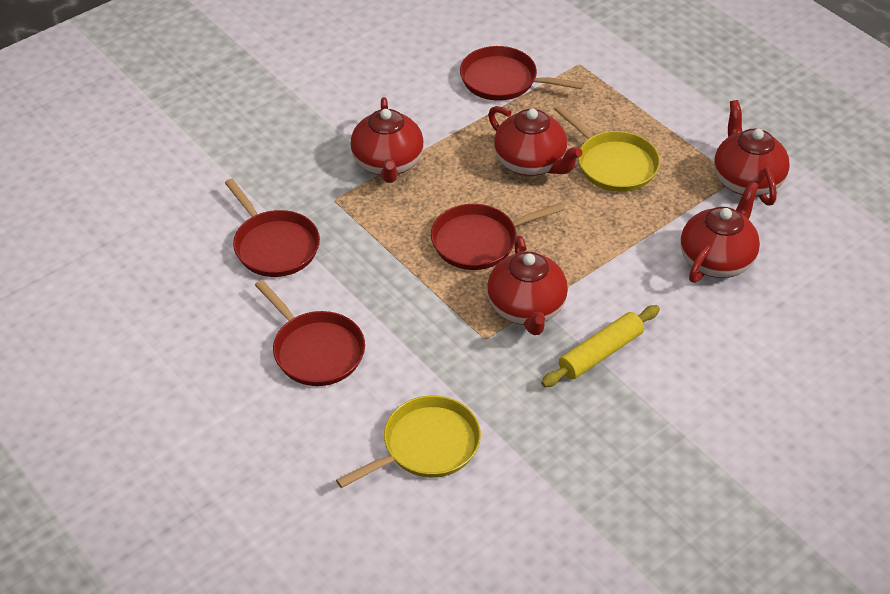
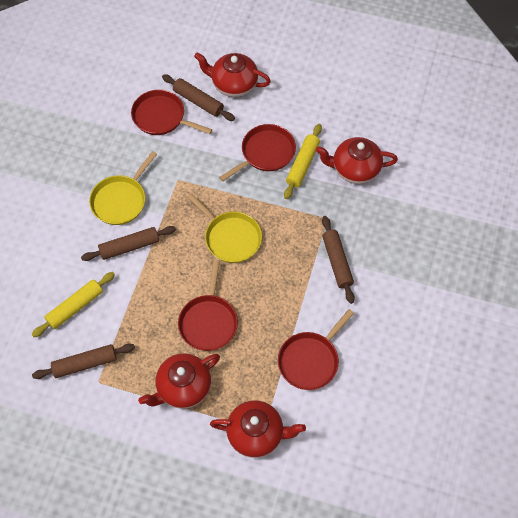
brown rolling pin: none = 0 -> [32,344,135,379] [81,226,176,261] [162,74,235,121] [322,216,355,304] = 4
red teapot: [350,97,424,183] [487,236,568,335] [488,106,582,176] [681,181,760,283] [714,100,790,206] = 5 -> [138,353,220,409] [194,52,271,97] [210,401,306,458] [316,137,398,184] = 4
yellow rolling pin: [541,305,660,387] = 1 -> [31,272,115,337] [284,124,322,199] = 2

